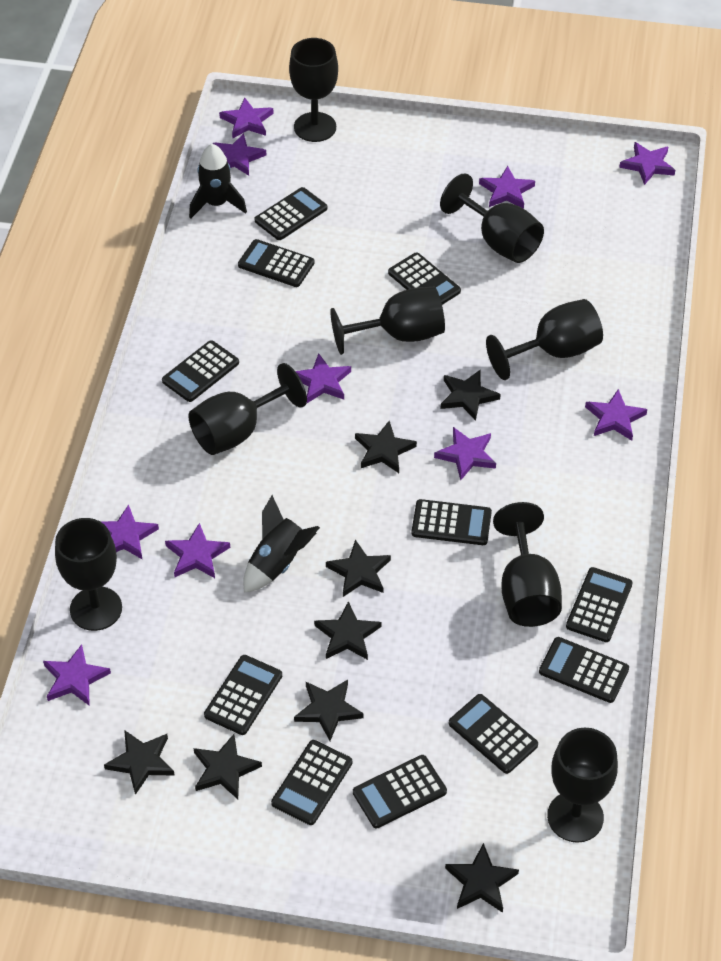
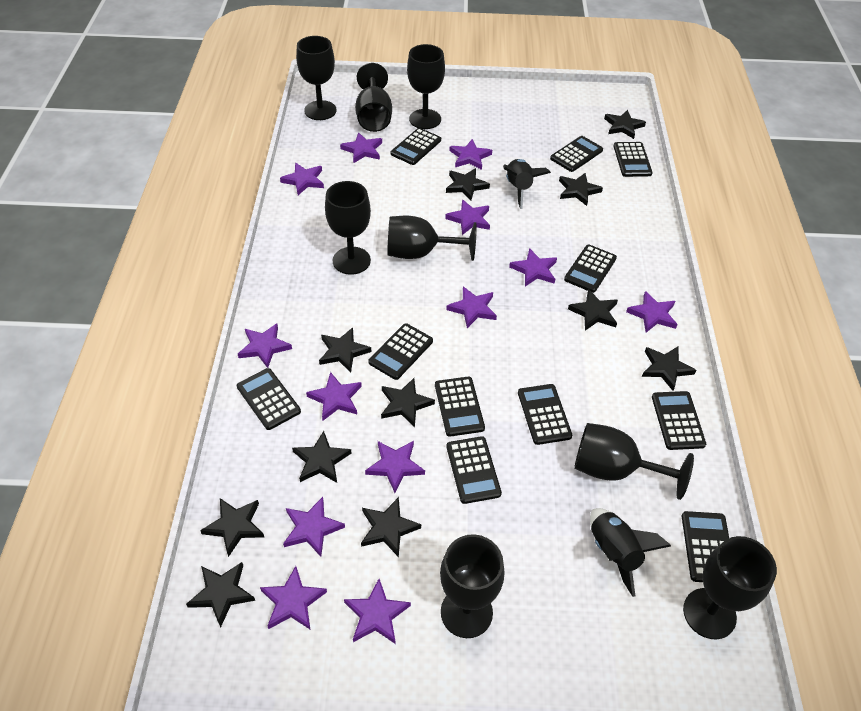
black star: [104,730,175,795] [194,734,262,799] [294,680,364,741] [314,601,381,660] [326,540,391,597] [355,421,417,473] [441,370,501,421] [445,843,519,913] = 8 -> [186,562,255,627] [200,498,264,557] [292,431,352,483] [319,327,371,373] [361,497,421,557] [381,378,435,427] [446,168,490,201] [559,173,603,206] [568,289,618,331] [604,110,646,139] [642,347,696,391] = 11
purple star: [43,644,111,706] [100,504,159,560] [165,523,230,578] [213,133,266,176] [219,98,274,138] [295,353,351,403] [434,427,496,480] [479,166,535,209] [585,389,647,441] [619,142,675,185] = 10 -> [238,324,292,368] [260,566,327,629] [280,163,324,195] [283,497,345,557] [306,372,362,421] [340,132,382,163] [344,579,411,644] [365,441,425,493] [445,200,490,235] [446,287,497,328] [449,139,492,170] [509,248,557,286] [626,291,678,333] = 13

